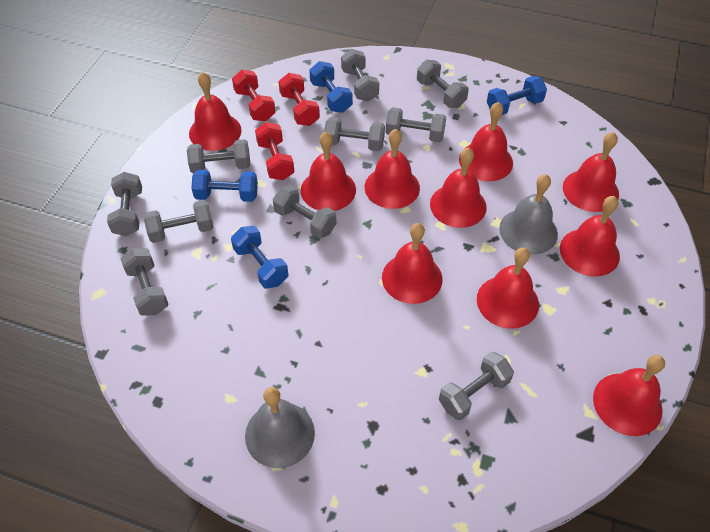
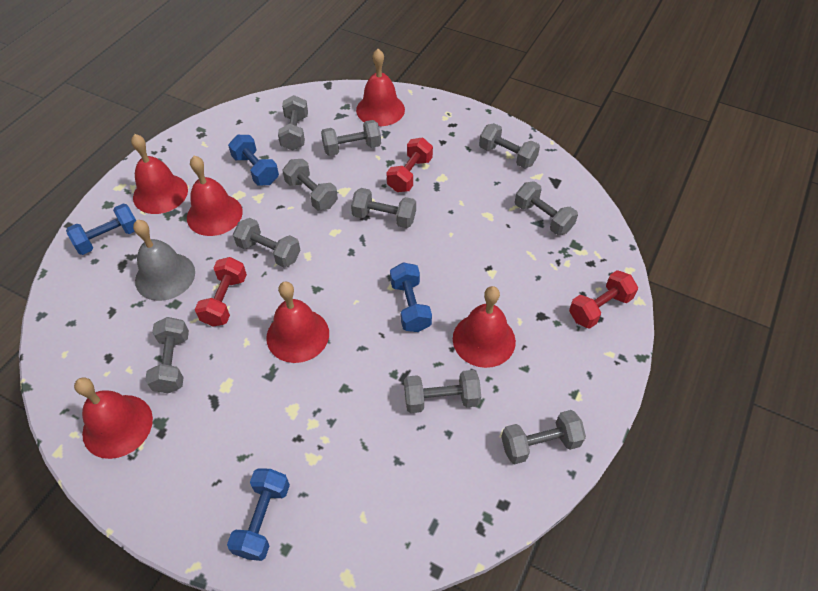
grey bell: [245,387,315,468] [499,174,558,255] = 2 -> [133,220,195,301] = 1
red bell: [189,72,242,151] [301,132,356,211] [365,129,420,209] [382,223,443,304] [430,147,487,228] [459,102,513,181] [477,247,539,329] [560,196,620,277] [563,132,619,212] [593,355,665,436] = 10 -> [74,377,153,459] [131,134,188,214] [187,156,243,236] [266,281,329,363] [356,49,405,126] [453,286,516,368] = 6

